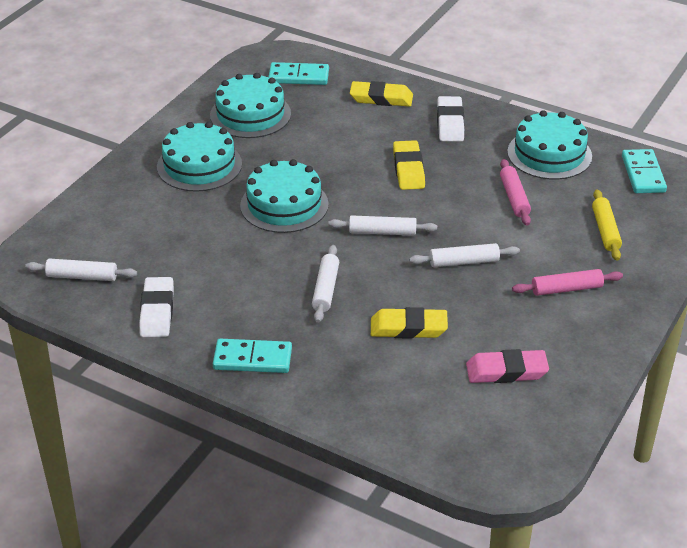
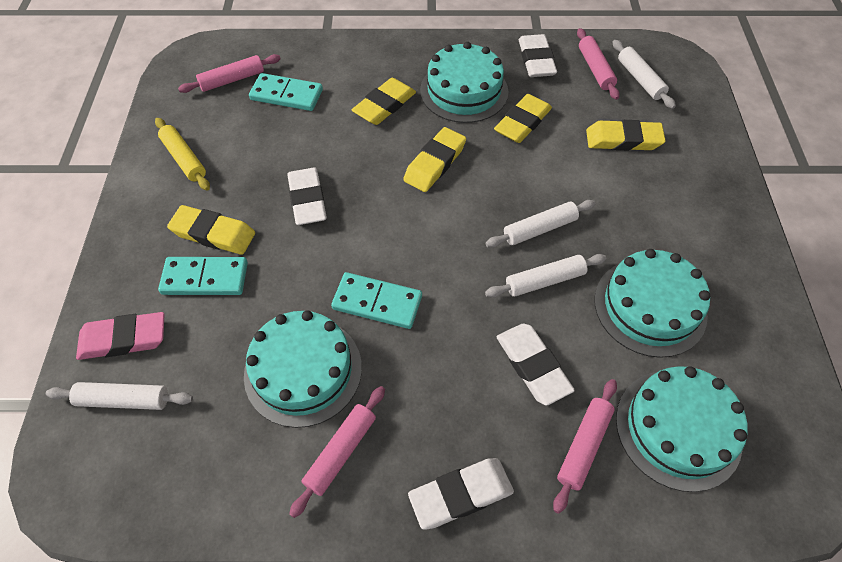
pink rolling pin: [500,159,531,226] [512,269,623,296] = 2 -> [178,54,281,93] [289,386,385,518] [553,379,617,514] [577,28,620,100] = 4
white eraser: [139,277,174,337] [437,96,464,142] = 2 -> [287,168,327,225] [408,458,514,530] [496,323,575,406] [519,34,557,77] = 4
yellow eraser: [350,81,413,107] [371,307,448,339] [393,140,425,190] = 3 -> [167,205,255,255] [352,78,416,125] [403,127,466,192] [494,94,552,143] [586,120,666,151] = 5

